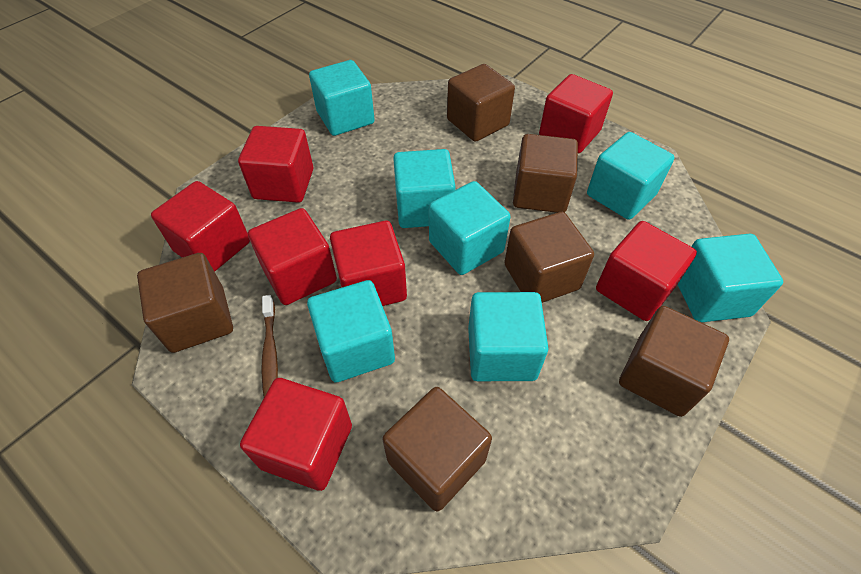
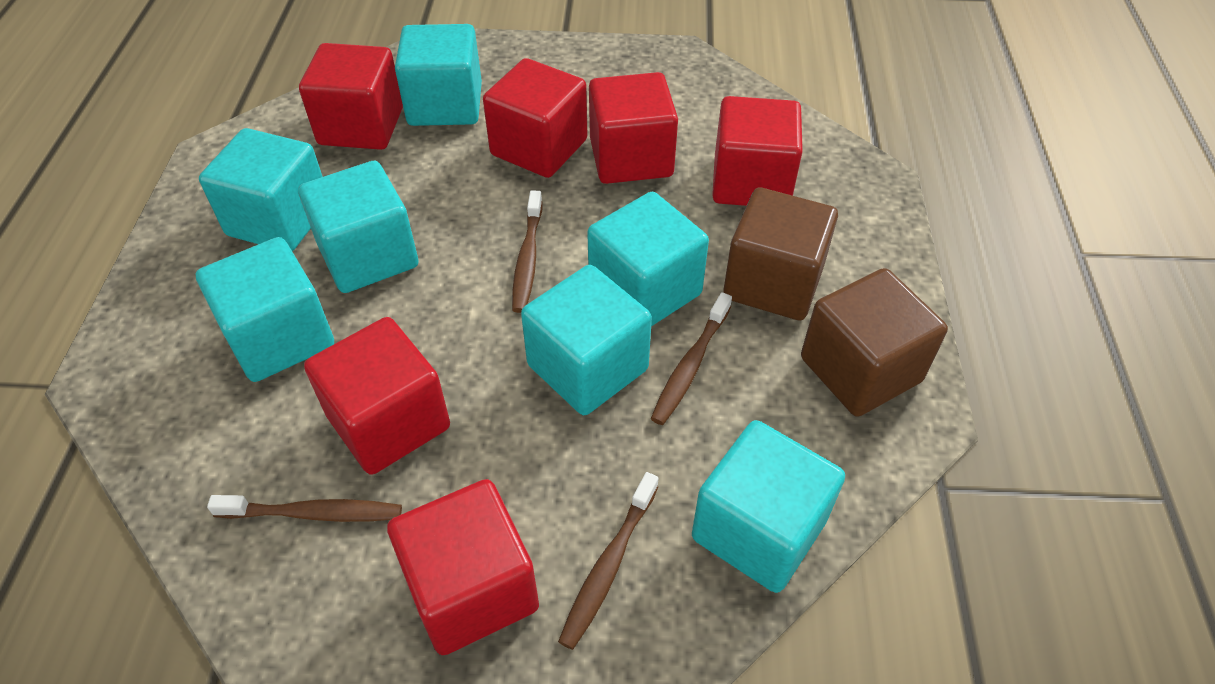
brown cube: [137,253,233,353] [382,387,492,511] [447,64,515,142] [504,212,594,303] [513,134,578,213] [619,306,729,417] = 6 -> [723,187,838,321] [801,268,948,417] = 2
brown toothbrush: [261,295,278,397] = 1 -> [207,495,402,522] [512,190,542,313] [558,472,658,650] [651,292,732,425] = 4
red cube: [151,181,250,272] [238,126,313,203] [240,378,352,491] [248,208,337,305] [330,221,407,306] [539,74,613,153] [596,221,697,321] = 7 -> [299,43,403,150] [304,317,450,475] [387,479,539,655] [483,58,588,178] [589,72,678,184] [712,96,803,206] = 6

